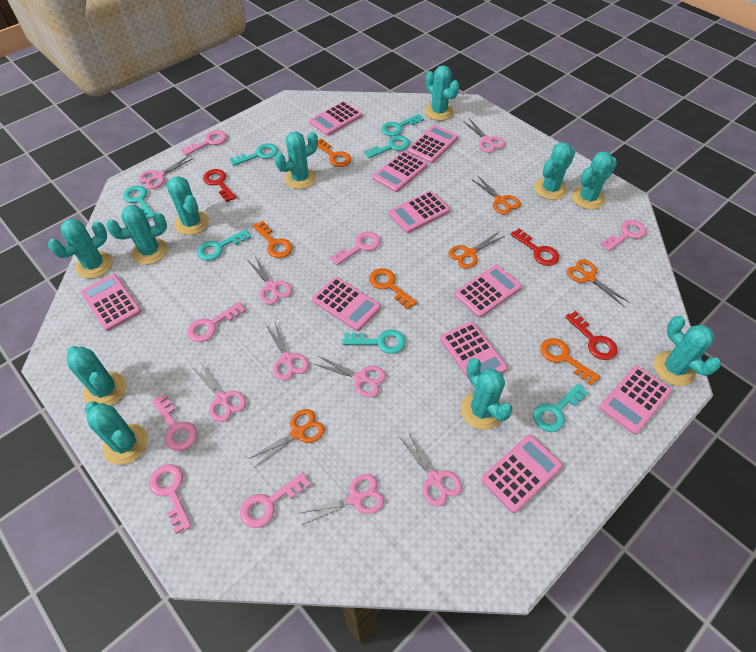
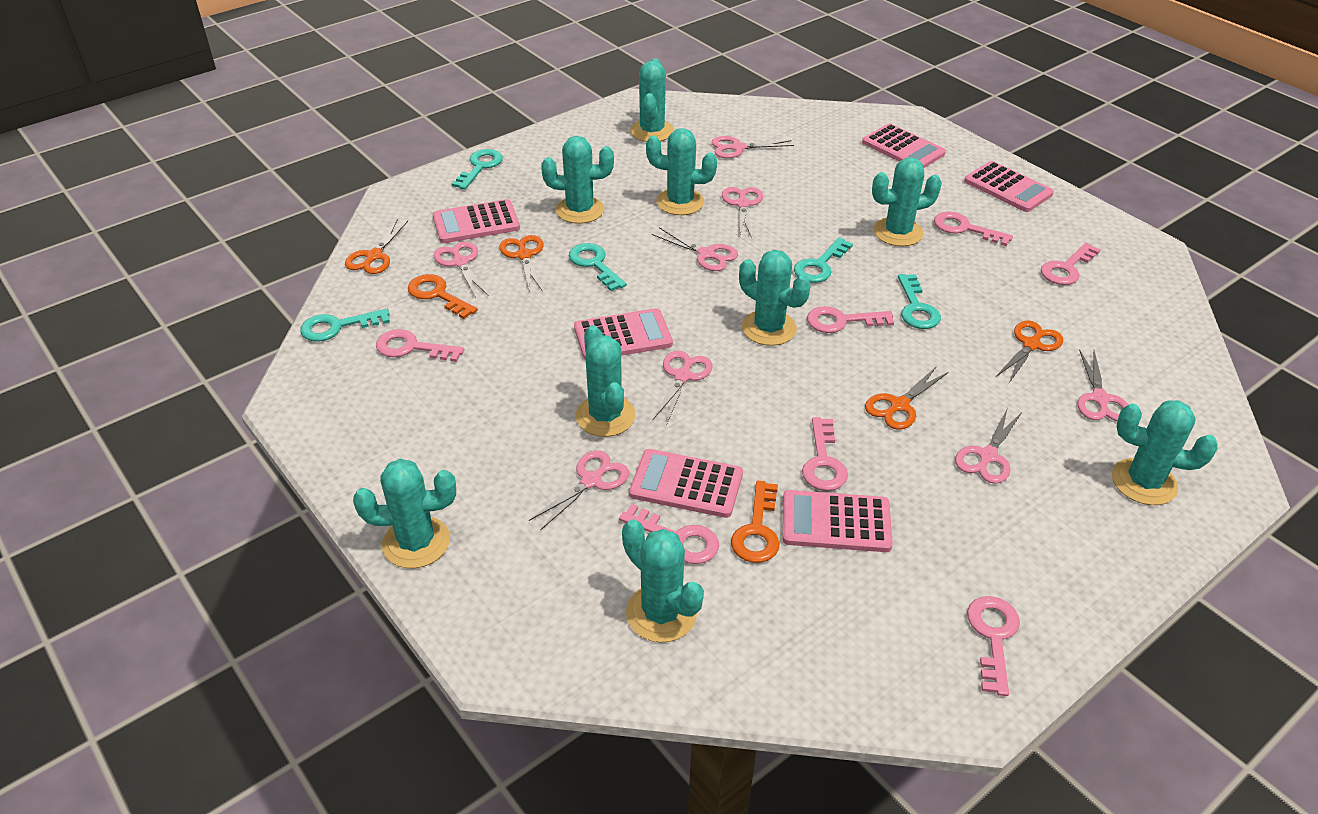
orange key: [253,221,293,258] [317,139,351,167] [369,268,417,310] [540,338,600,385] = 4 -> [408,274,478,319] [731,481,780,563] = 2
pink calculator: [80,274,142,331] [309,101,362,136] [312,277,381,331] [372,151,427,192] [388,191,450,233] [407,125,458,163] [440,322,508,385] [454,265,522,318] [481,435,563,513] [599,365,672,435] = 10 -> [433,199,520,243] [574,308,673,360] [629,449,743,518] [782,490,893,552] [862,123,946,168] [964,161,1054,212] = 6
red key: [203,169,237,202] [510,228,559,266] [565,311,618,360] = 3 -> none = 0
turquoise cactus: [48,219,113,279] [67,346,126,406] [85,401,148,465] [106,205,168,265] [166,176,209,235] [275,132,318,189] [425,65,459,121] [461,358,513,430] [534,142,575,200] [572,151,617,210] [654,316,721,386] = 11 -> [353,459,456,568] [541,136,614,224] [576,325,636,437] [622,519,704,643] [630,58,674,142] [646,128,717,215] [739,250,811,346] [872,157,942,246] [1112,400,1218,505] = 9
turquoise key: [123,186,155,219] [197,229,251,260] [230,143,278,166] [343,330,406,354] [364,136,410,158] [381,114,424,136] [533,383,588,432] = 7 -> [300,309,390,341] [451,149,503,190] [569,243,627,291] [794,238,853,283] [898,274,941,329] = 5

